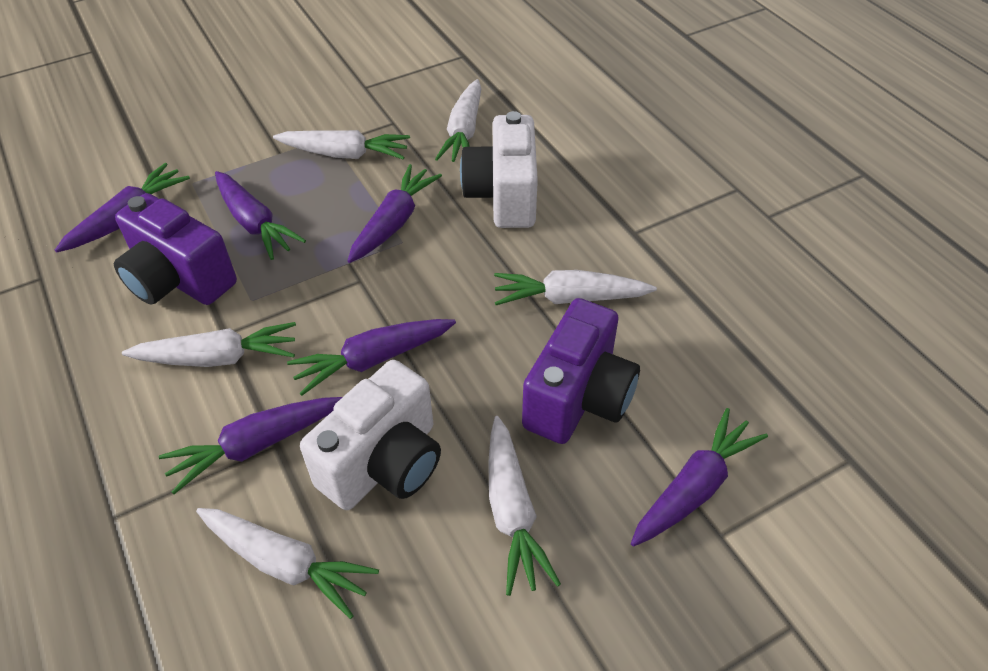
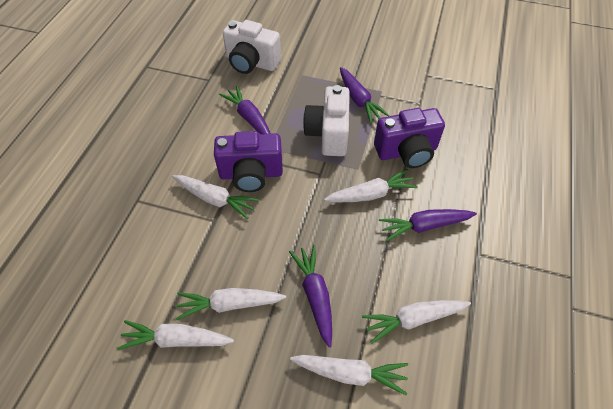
purple carrot: [55,163,190,252] [159,397,342,494] [215,171,306,260] [287,319,456,396] [348,164,442,263] [631,408,768,547] = 6 -> [219,85,271,134] [289,245,332,347] [340,67,390,123] [379,209,477,242] = 4

